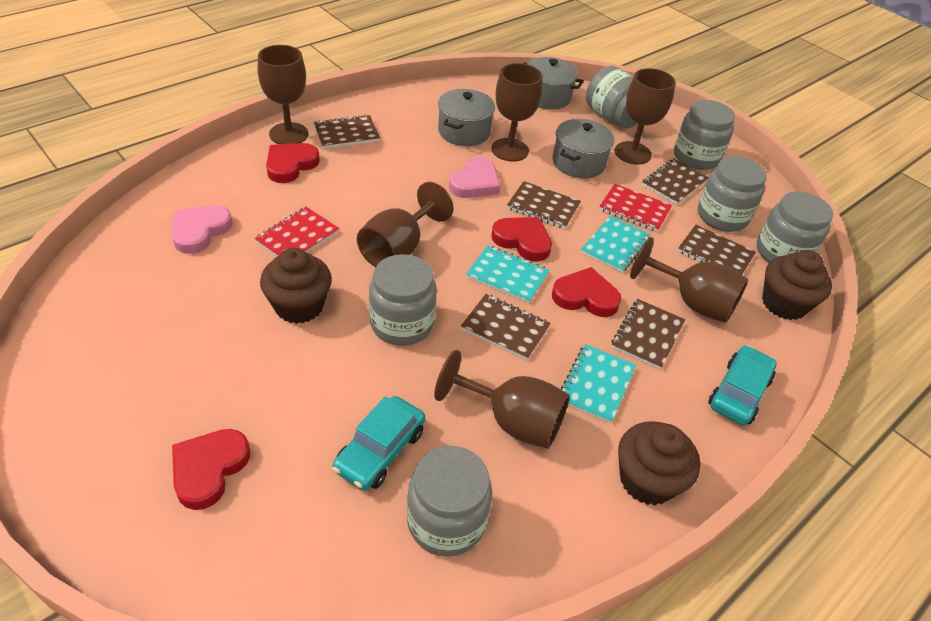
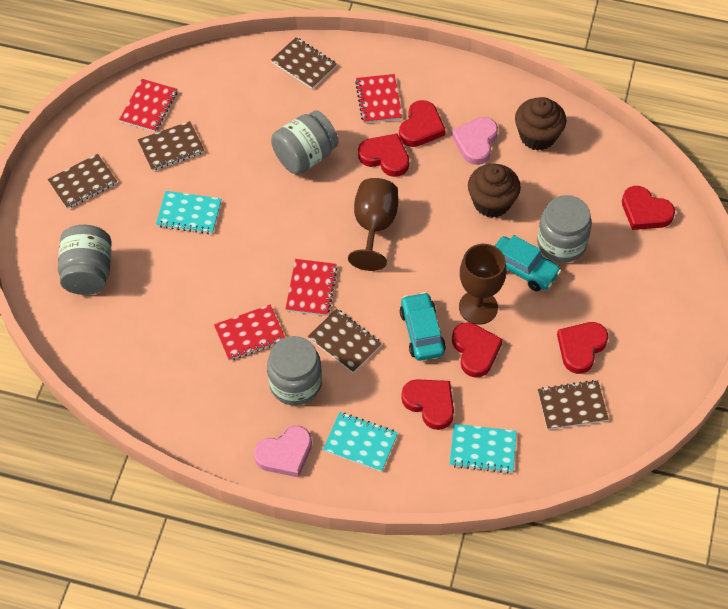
brown cupcake: [260,248,332,324] [618,421,700,505] [762,250,832,320] = 3 -> [468,164,521,218] [515,97,566,151] = 2
brown goblet: [258,45,308,144] [357,182,454,267] [434,350,570,449] [491,63,542,162] [615,68,676,165] [630,237,749,323] = 6 -> [348,178,398,271] [459,244,506,325] = 2
brown notebook: [313,115,380,149] [461,294,551,360] [507,181,581,229] [611,299,685,370] [642,159,709,205] [678,225,756,275] = 6 -> [47,154,117,209] [138,121,204,171] [271,37,337,89] [308,309,382,373] [538,380,609,430] = 5
grey jar: [369,254,437,345] [407,446,492,557] [586,66,638,128] [674,100,735,170] [698,156,767,232] [757,191,833,263] = 6 -> [58,225,112,295] [267,336,322,405] [271,111,339,175] [537,195,592,263] = 4
grey pot: [438,89,495,146] [523,57,584,110] [552,119,614,178] = 3 -> none = 0
red heart: [172,429,250,510] [266,143,320,183] [492,217,552,261] [552,267,622,317] = 4 -> [358,134,409,177] [399,100,446,147] [401,379,454,430] [452,322,503,378] [557,322,608,374] [622,186,675,230] = 6
red notebook: [254,207,339,257] [599,184,672,232] = 2 -> [119,79,177,132] [214,305,285,361] [285,259,338,316] [355,74,402,123] = 4

